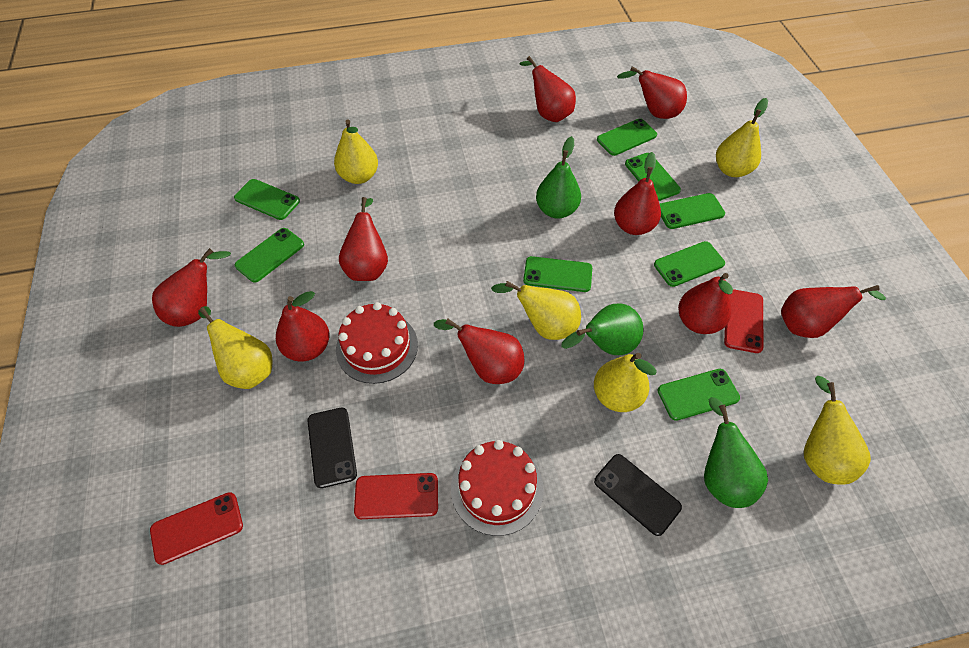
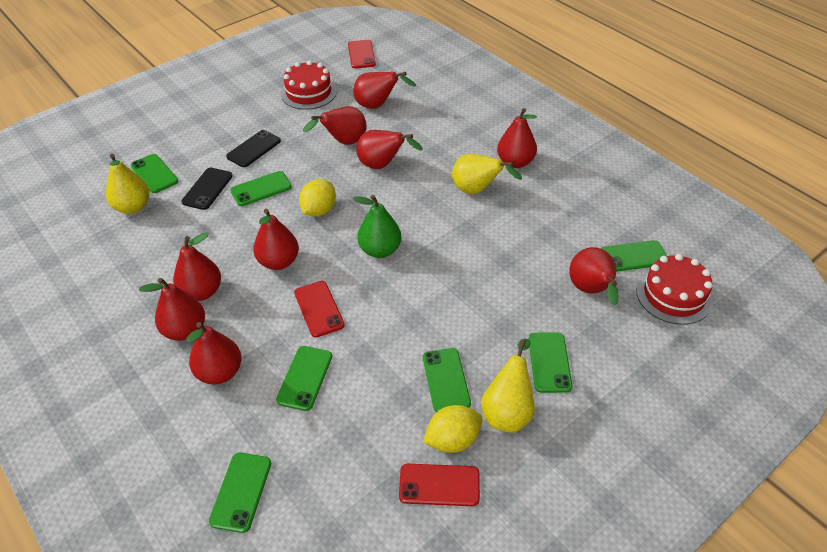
green pear: [536,136,581,219] [561,303,644,355] [704,397,768,508] = 3 -> [353,195,402,258] = 1
green phone: [234,179,300,220] [235,228,304,283] [523,256,592,292] [597,118,657,156] [625,153,681,201] [654,241,725,287] [658,369,740,421] [660,193,725,229] = 8 -> [131,154,178,193] [209,453,271,533] [230,171,292,206] [276,346,332,411] [423,348,471,412] [529,333,572,393] [601,240,667,272] = 7
yellow lemon: none = 0 -> [299,179,336,216] [423,405,482,453] = 2
yellow pear: [198,306,273,389] [334,120,378,184] [491,281,581,340] [594,353,657,412] [716,98,768,177] [804,376,871,485] = 6 -> [106,154,150,214] [452,154,522,194] [481,339,535,432] = 3

